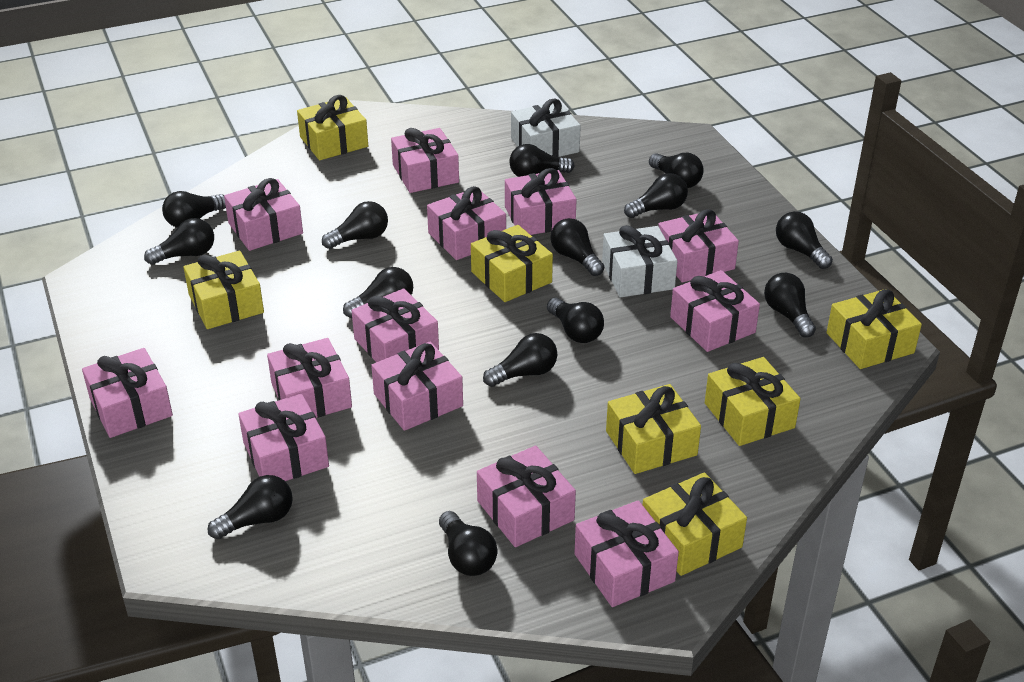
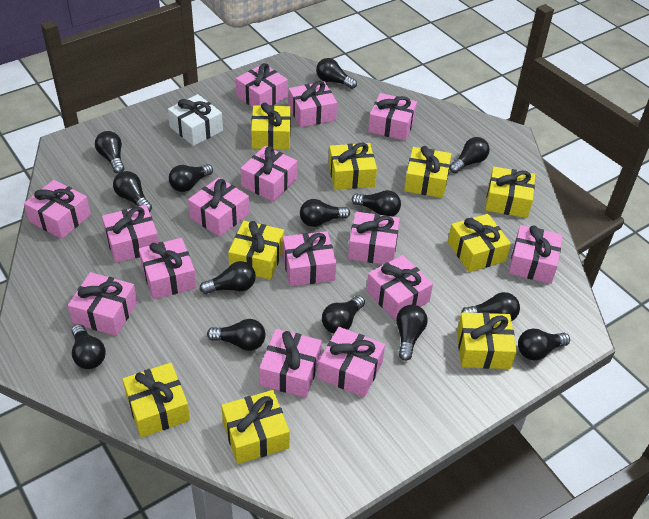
pink gift: [82,348,173,438] [224,178,303,251] [238,394,329,481] [267,338,352,418] [352,288,439,362] [371,342,463,431] [391,128,459,193] [427,186,506,260] [477,446,576,547] [505,168,577,235] [574,500,679,607] [658,209,739,283] [670,270,760,352] = 13 -> [24,180,91,239] [68,272,137,336] [102,205,159,263] [139,238,197,299] [188,177,249,237] [236,63,288,107] [240,146,297,202] [259,329,322,398] [283,231,337,286] [289,81,337,128] [318,327,385,397] [348,211,400,264] [366,255,433,321] [368,93,417,141] [509,225,563,284] = 15
white gift: [511,98,581,157] [602,225,677,298] = 2 -> [168,94,223,146] = 1
yellow gift: [184,251,264,329] [297,95,368,160] [471,225,553,302] [606,384,701,474] [643,472,747,576] [705,357,801,446] [827,289,922,369] = 7 -> [122,363,190,438] [221,390,290,464] [228,221,284,280] [251,103,291,149] [329,143,377,190] [404,146,451,198] [448,214,511,272] [457,312,517,369] [485,167,535,218] = 9

